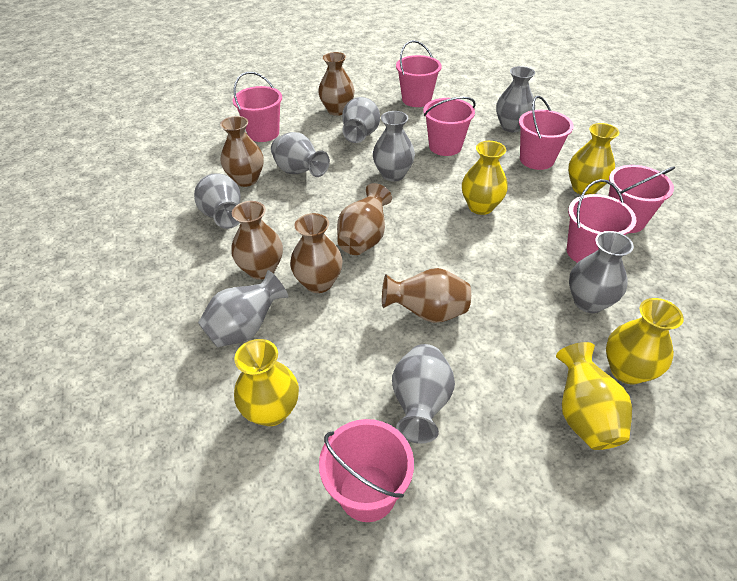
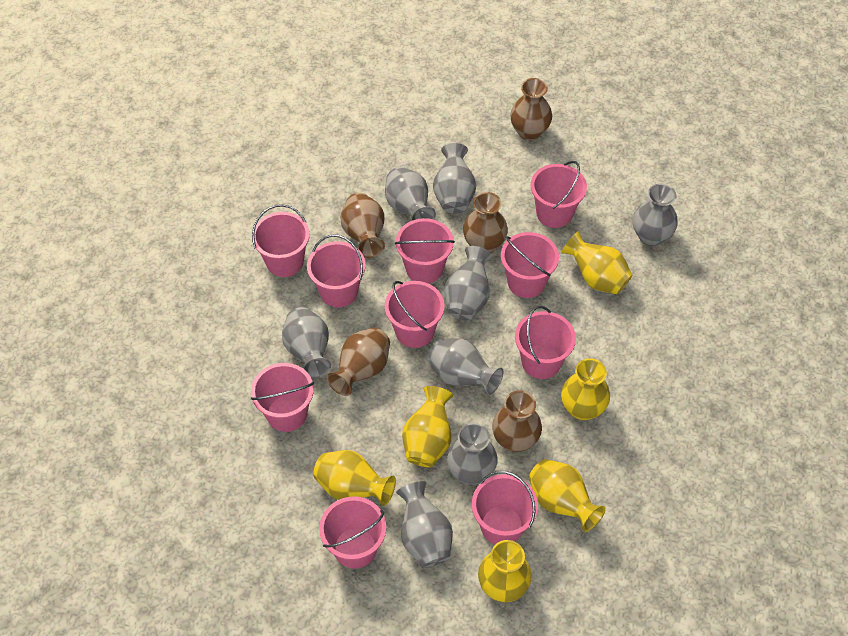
brown vase: [220,116,264,187] [231,201,283,280] [290,213,343,293] [318,52,355,116] [337,183,392,255] [382,268,471,323] = 6 -> [326,327,390,396] [341,193,385,258] [463,192,508,253] [492,390,542,452] [510,78,552,141] = 5
pink bucket: [233,72,282,142] [319,419,414,522] [396,40,442,107] [423,97,476,156] [519,96,574,170] [567,179,636,263] [608,165,675,233] = 7 -> [251,363,314,432] [252,204,310,277] [307,234,366,307] [319,496,386,569] [385,281,445,348] [395,218,455,284] [472,471,538,544] [501,232,559,298] [515,306,576,379] [530,161,587,228] = 10
yellow vase: [234,339,299,426] [462,141,508,215] [556,342,632,450] [568,123,620,195] [606,298,684,384] = 5 -> [313,450,396,506] [402,386,453,467] [478,540,532,602] [529,459,606,532] [561,231,633,295] [561,358,610,420] = 6

